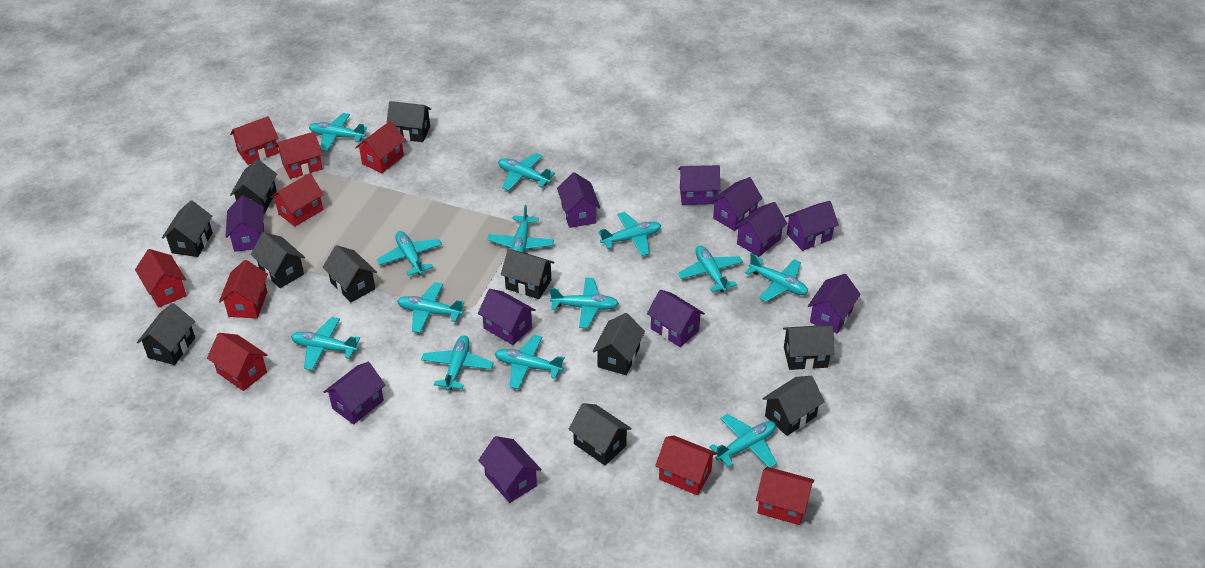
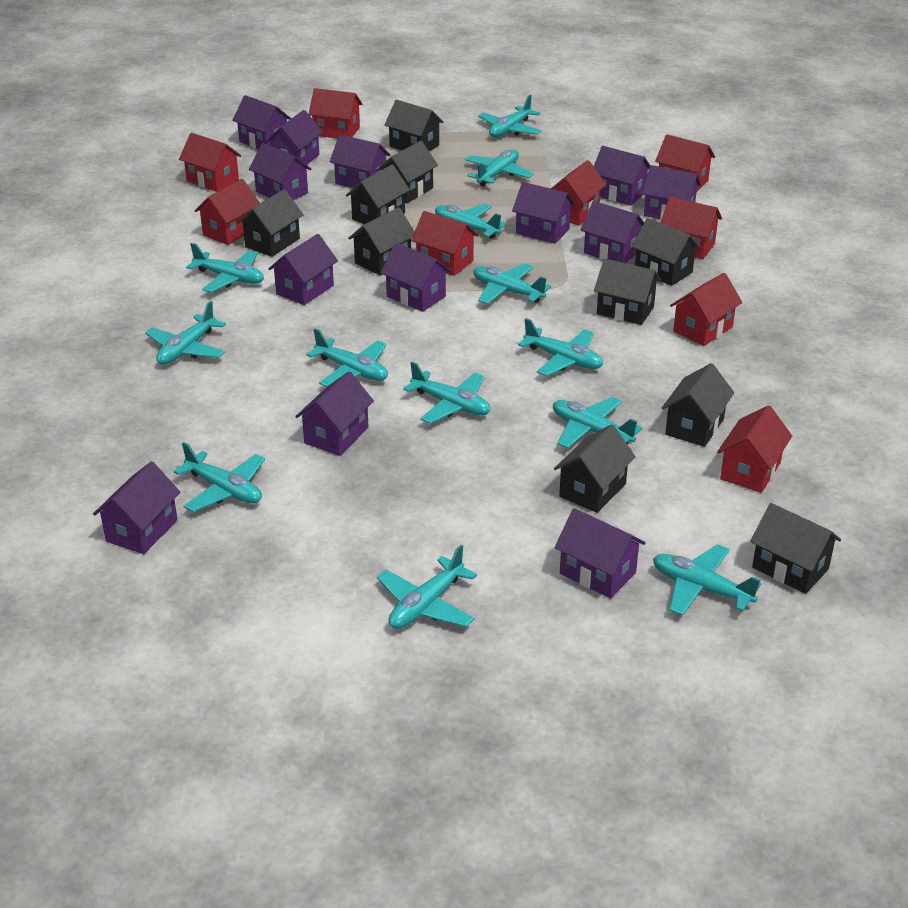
black house: [137,303,195,365] [162,200,213,257] [230,159,277,214] [251,232,305,288] [323,245,377,302] [387,101,431,142] [501,249,554,299] [568,403,632,466] [593,313,645,375] [762,376,824,436] [783,325,834,370] = 11 -> [237,189,304,257] [346,164,410,224] [348,207,414,275] [376,140,438,203] [385,100,443,152] [554,424,636,513] [594,259,661,325] [632,218,701,286] [662,363,734,447] [750,503,841,594] = 10
purple house: [226,195,264,252] [324,362,385,425] [478,289,536,345] [478,436,541,503] [557,172,600,228] [647,290,705,347] [678,165,720,205] [710,177,763,231] [734,202,788,257] [785,201,839,251] [808,274,861,334] = 11 -> [93,461,181,554] [232,95,292,149] [249,143,311,200] [265,110,323,165] [268,234,338,305] [295,372,374,456] [330,135,391,188] [380,243,451,312] [512,182,575,244] [555,508,646,599] [581,201,644,263] [593,146,650,206] [642,165,701,220] = 13

